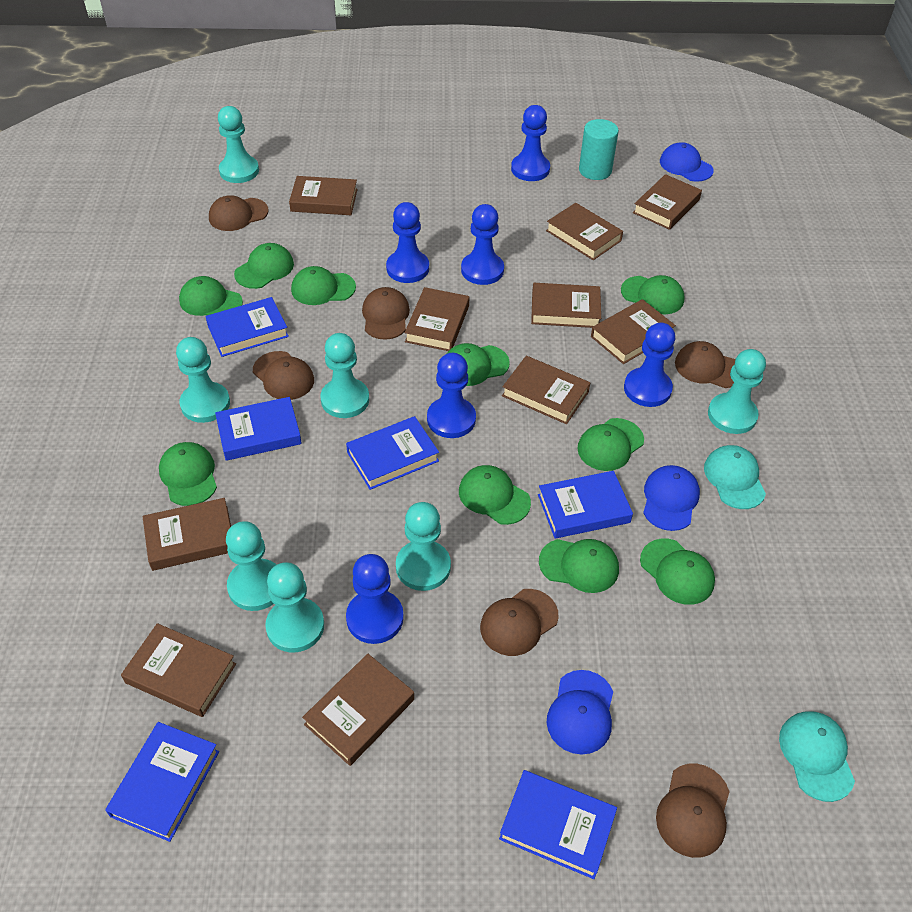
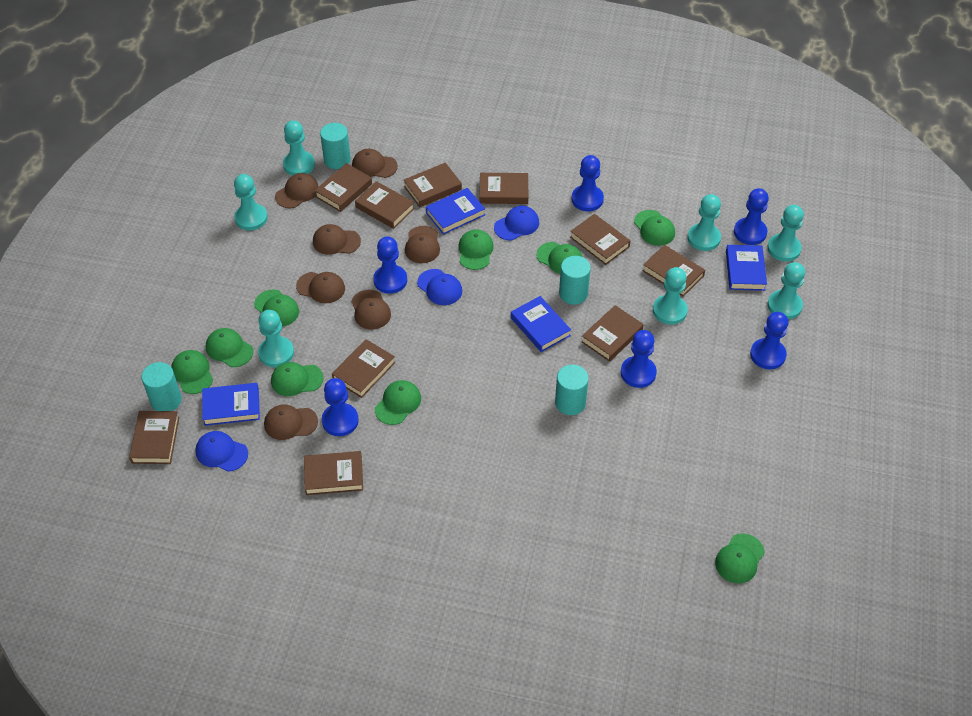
blue book: [105,722,219,842] [205,297,289,357] [215,397,302,461] [346,416,439,490] [499,770,617,879] [538,471,633,538] = 6 -> [202,383,260,426] [426,188,485,235] [511,296,571,352] [726,245,767,291] = 4
brown cap: [209,195,269,231] [253,351,314,400] [362,287,410,340] [480,589,559,656] [656,763,730,858] [675,341,735,388] = 6 -> [264,404,318,440] [275,173,319,208] [296,272,345,303] [313,224,361,255] [351,290,391,330] [352,149,398,178] [405,226,440,263] = 7
green cap: [159,442,217,506] [179,276,243,316] [234,243,294,289] [291,266,356,305] [447,343,510,386] [459,465,531,525] [539,539,619,593] [577,418,644,471] [621,275,685,314] [640,539,715,605] = 10 -> [171,350,213,394] [206,328,253,367] [254,290,299,327] [271,362,324,396] [375,380,421,425] [458,229,494,270] [536,242,583,274] [634,210,675,246] [715,533,765,583] = 9
turquoise cap: [704,445,766,509] [779,711,855,802] = 2 -> none = 0
turquoise cylinder: [579,119,619,180] = 1 -> [141,362,182,411] [320,123,351,169] [555,365,589,415] [559,256,591,305] = 4

